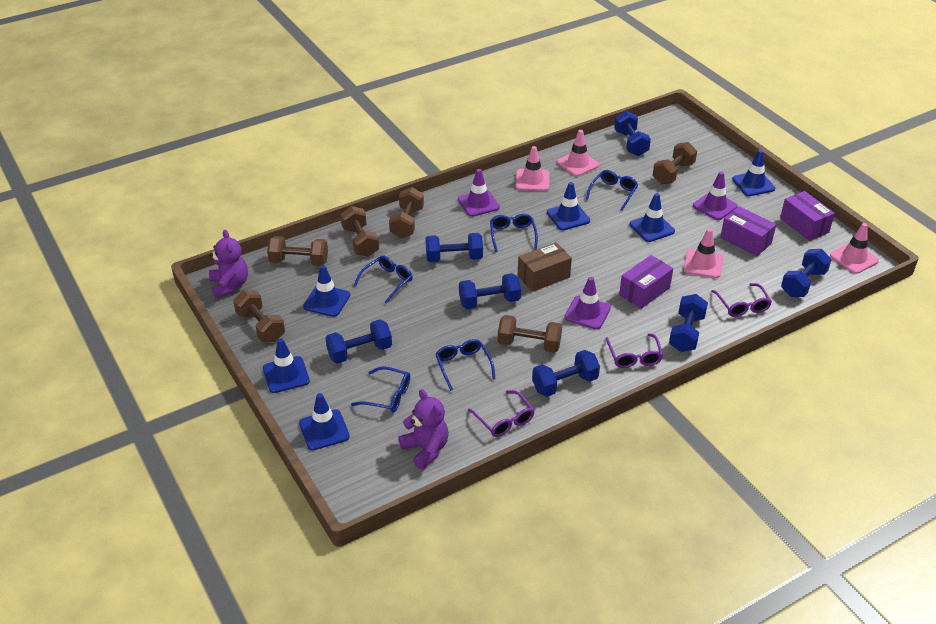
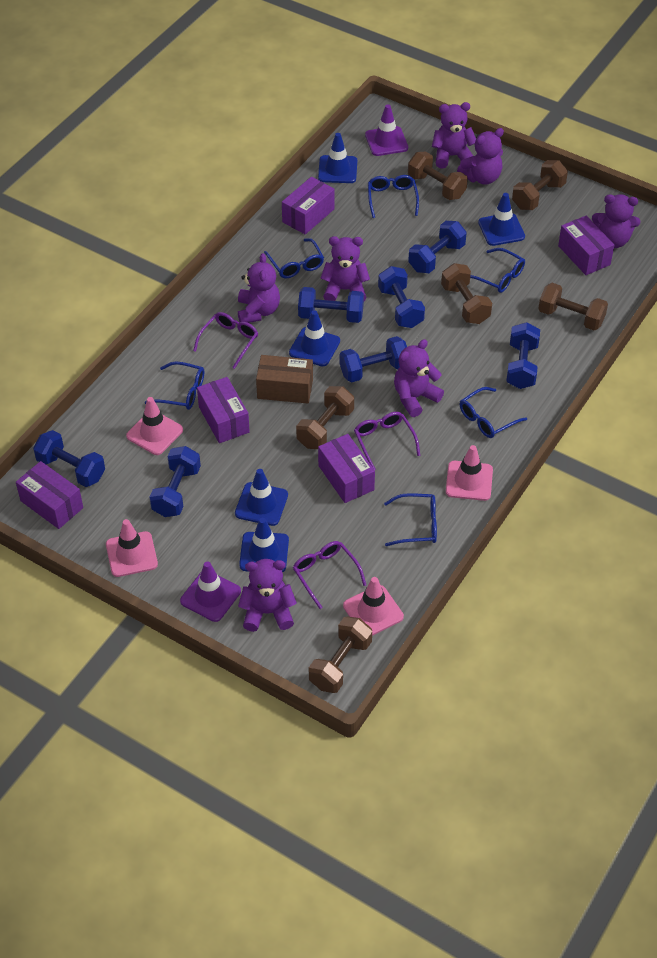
blue glasses: [351,366,410,413] [354,255,413,304] [435,339,496,391] [490,214,538,252] [586,170,638,211] = 5 -> [145,361,204,410] [264,238,324,278] [368,175,419,218] [384,493,437,546] [460,387,527,438] [470,248,525,293] = 6
blue traffic cone: [263,338,310,393] [299,393,350,450] [303,265,350,317] [547,182,590,230] [630,193,675,242] [732,150,775,196] = 6 -> [235,469,288,526] [239,518,289,572] [289,310,340,366] [318,133,357,183] [478,193,525,246] = 5
purple box: [619,255,673,309] [720,206,776,256] [780,191,835,241] = 3 -> [16,461,83,529] [197,377,250,443] [282,177,335,235] [318,434,375,503] [558,216,614,275] = 5
purple teddy bear: [209,230,248,299] [398,389,449,469] = 2 -> [238,253,280,323] [238,559,297,632] [320,236,370,301] [394,339,444,417] [432,102,476,168] [457,128,504,185] [592,194,640,248] = 7
purple traffic cone: [458,169,500,217] [564,277,611,329] [693,172,738,220] = 3 -> [180,561,241,622] [365,104,408,156] = 2

